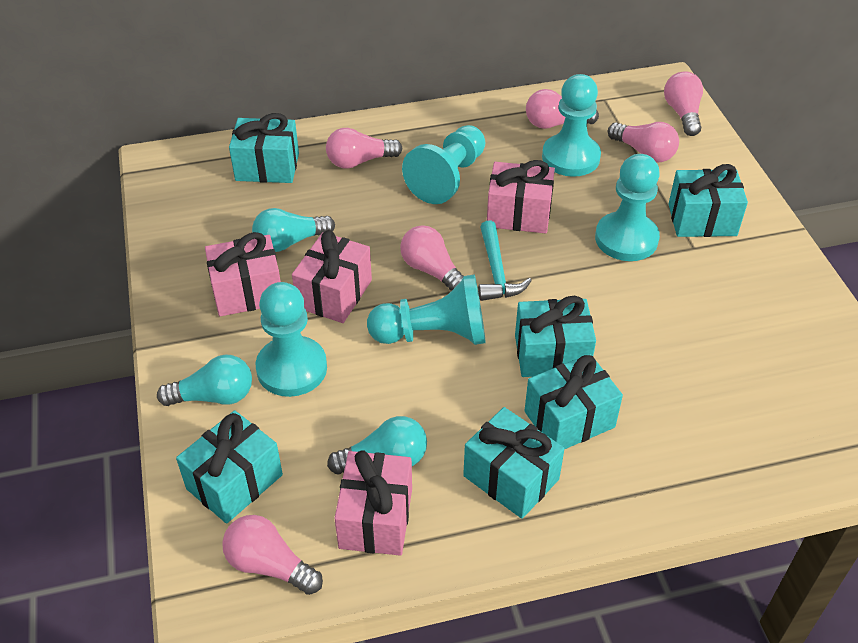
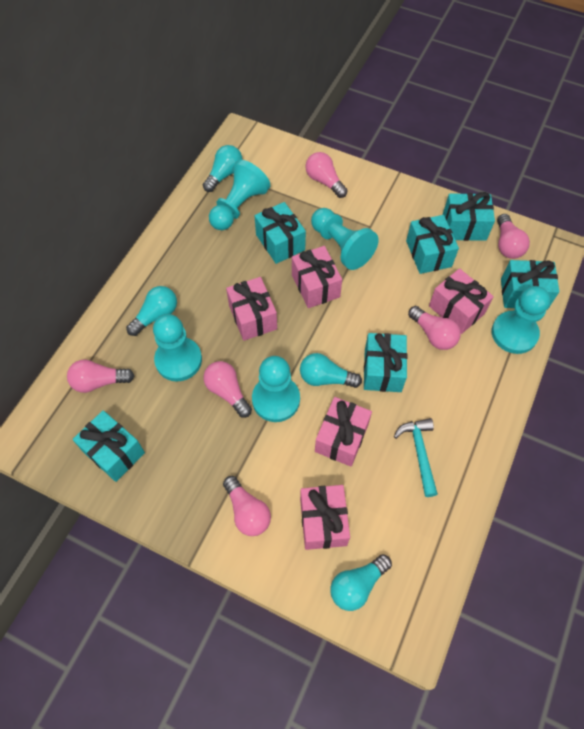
pink gift: [205,232,281,316] [292,230,372,323] [334,450,412,556] [487,160,555,233] = 4 -> [226,277,277,341] [292,246,342,308] [300,485,350,550] [315,397,372,466] [429,268,494,334] = 5
turquoise light bulb: [157,354,252,406] [252,208,335,252] [327,416,427,474] = 3 -> [126,286,177,336] [203,145,242,192] [300,353,362,388] [330,554,392,611] = 4

